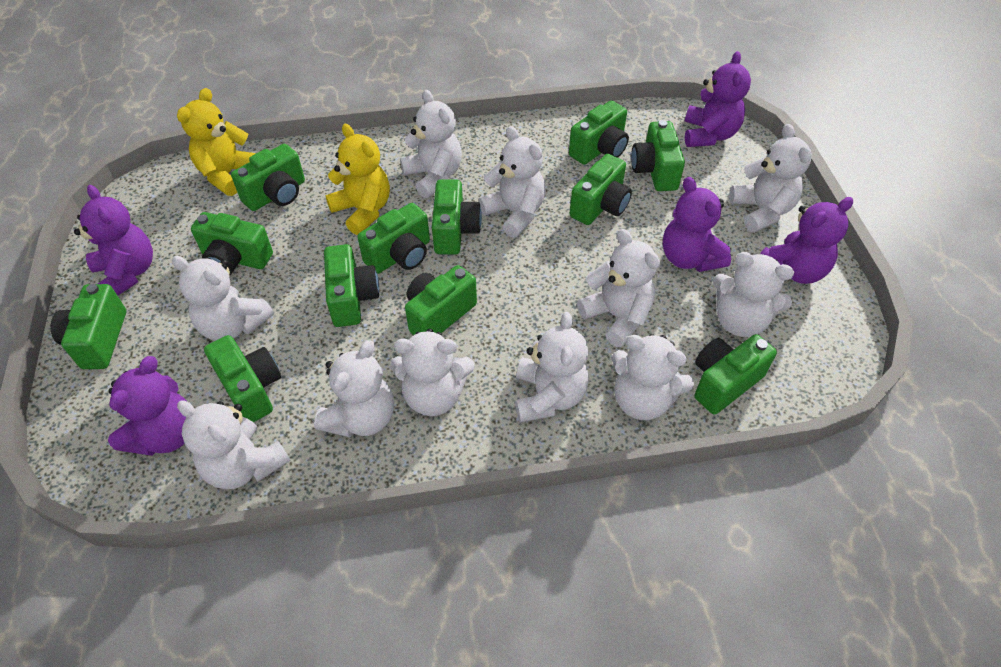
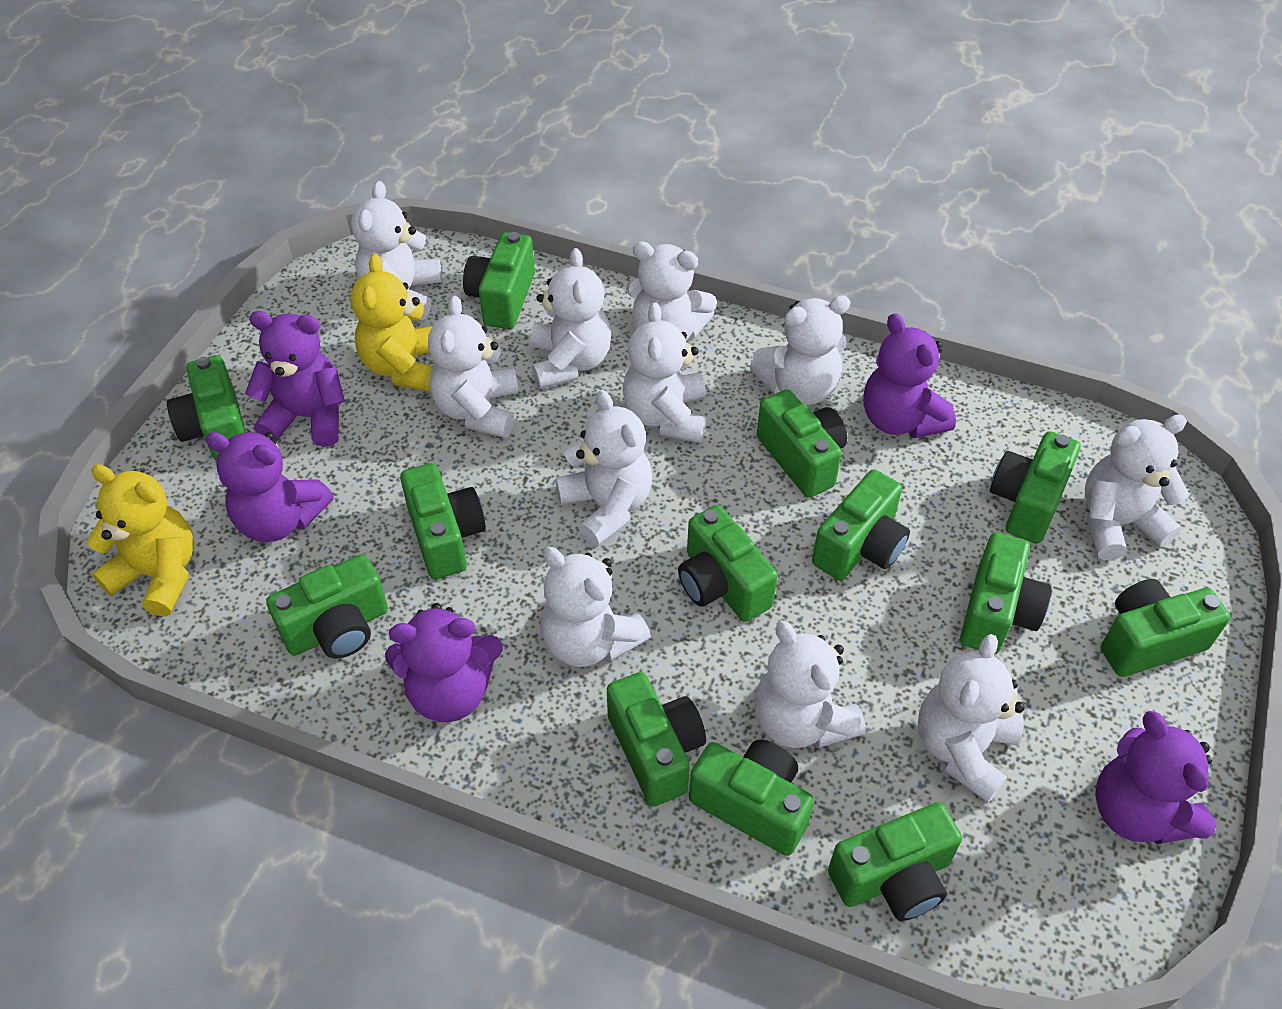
green camera: [51,284,126,369] [191,212,273,274] [204,335,281,422] [231,144,305,211] [324,244,379,327] [357,203,430,274] [405,265,477,335] [432,179,482,255] [569,100,629,165] [570,154,632,225] [631,120,685,191] [695,334,777,415] = 12 -> [167,355,246,461] [266,554,388,659] [400,463,486,579] [463,232,535,329] [607,672,706,806] [678,505,778,622] [689,739,814,856] [757,389,847,498] [812,469,910,580] [828,802,962,921] [960,532,1052,654] [990,431,1080,544] [1101,579,1230,677] = 13

